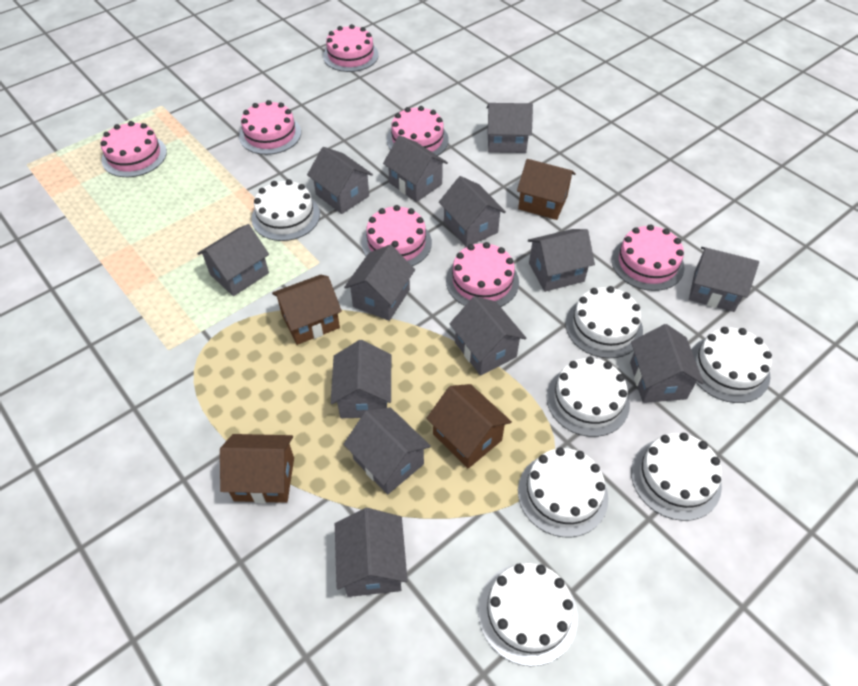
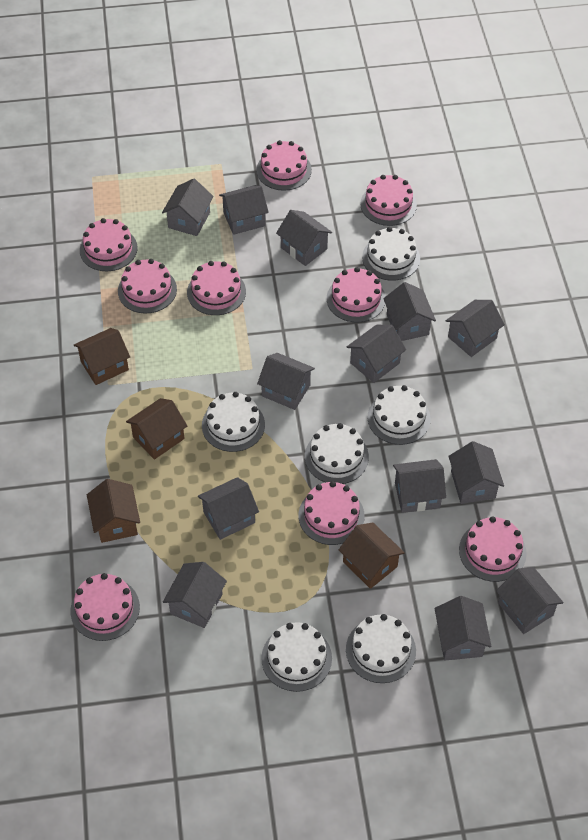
pink cake: [100,121,167,177] [239,100,301,155] [323,24,379,72] [362,205,432,266] [387,106,449,156] [446,242,519,307] [612,224,685,291] = 7 -> [70,573,140,641] [80,218,138,271] [118,259,177,314] [187,261,246,315] [256,140,312,191] [299,481,365,545] [327,267,386,322] [360,175,417,226] [459,516,527,582] = 9
white cake: [252,179,320,241] [478,563,578,666] [518,447,608,537] [547,357,630,437] [566,286,643,358] [631,433,722,521] [691,327,772,403] = 7 -> [202,392,265,452] [261,622,332,692] [305,423,369,484] [346,614,416,683] [362,227,420,281] [367,385,431,445] = 6

